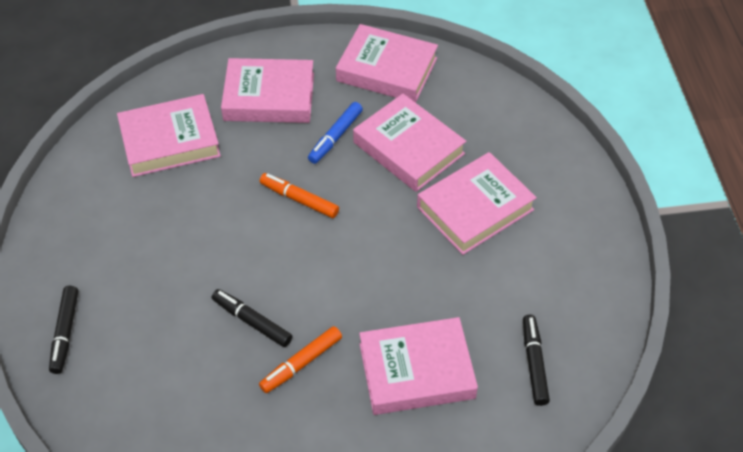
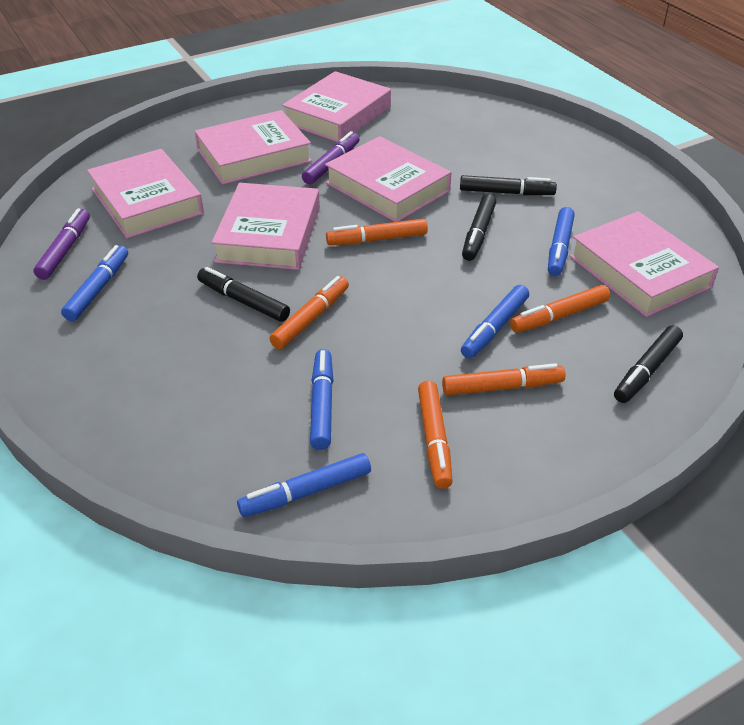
black marker: [49,286,78,374] [212,289,292,347] [523,315,550,406] = 3 -> [197,267,290,322] [460,175,557,195] [462,194,496,261] [614,325,683,403] = 4
blue marker: [308,102,363,164] = 1 -> [61,245,128,321] [237,453,371,517] [310,349,334,450] [461,285,529,359] [548,207,575,276] = 5
orange marker: [259,326,342,393] [260,173,339,218] = 2 -> [269,276,349,349] [326,219,428,245] [418,381,453,489] [442,363,566,396] [510,285,610,333] = 5
purple marker: none = 0 -> [33,208,90,280] [302,131,360,185] = 2

